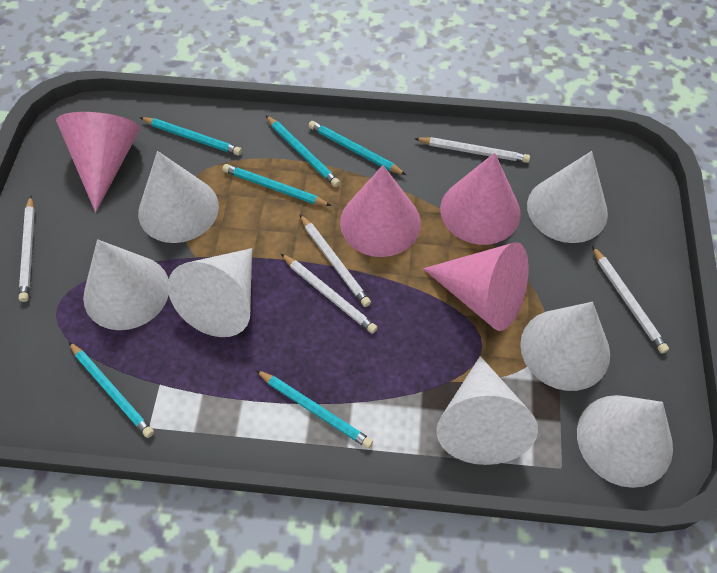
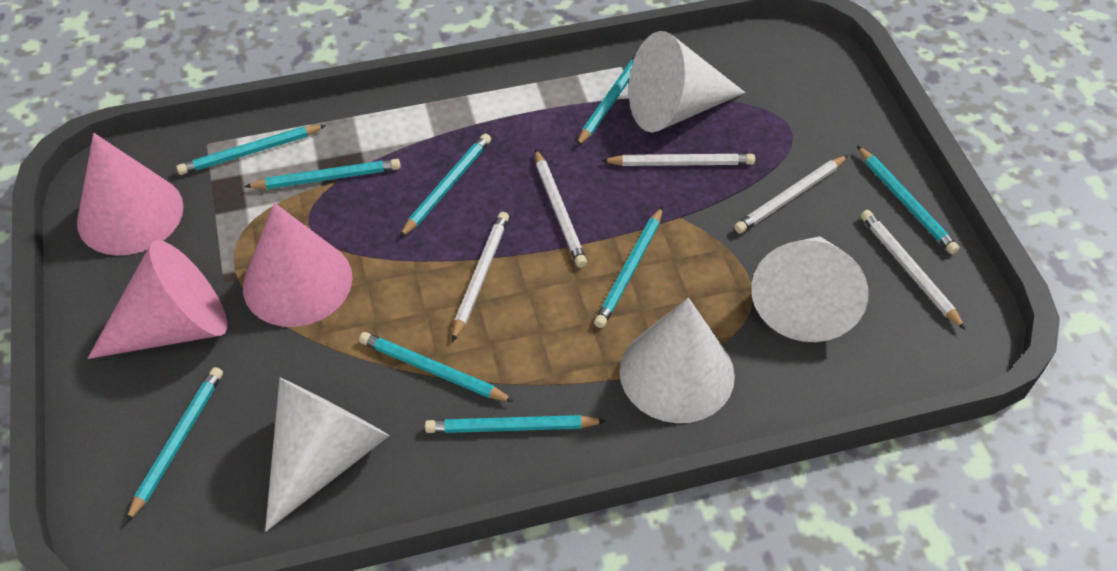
pink cone: [56,112,140,212] [340,165,421,257] [423,242,529,331] [440,153,521,245] = 4 -> [77,133,184,256] [88,240,227,359] [243,203,352,327] = 3
turquoise pencil: [69,342,154,438] [140,117,242,156] [223,164,331,206] [256,370,373,449] [266,115,340,187] [309,121,406,175] = 6 -> [126,367,223,523] [176,125,326,175] [244,159,401,189] [359,332,514,402] [399,134,491,238] [425,415,606,433] [576,54,636,147] [594,206,663,328] [857,146,960,254] = 9
white cone: [83,239,169,330] [138,151,219,243] [168,248,252,337] [436,356,538,465] [520,302,610,391] [527,151,608,243] [577,395,673,488] = 7 -> [265,378,389,532] [619,298,735,423] [629,31,745,132] [751,236,869,342] = 4

